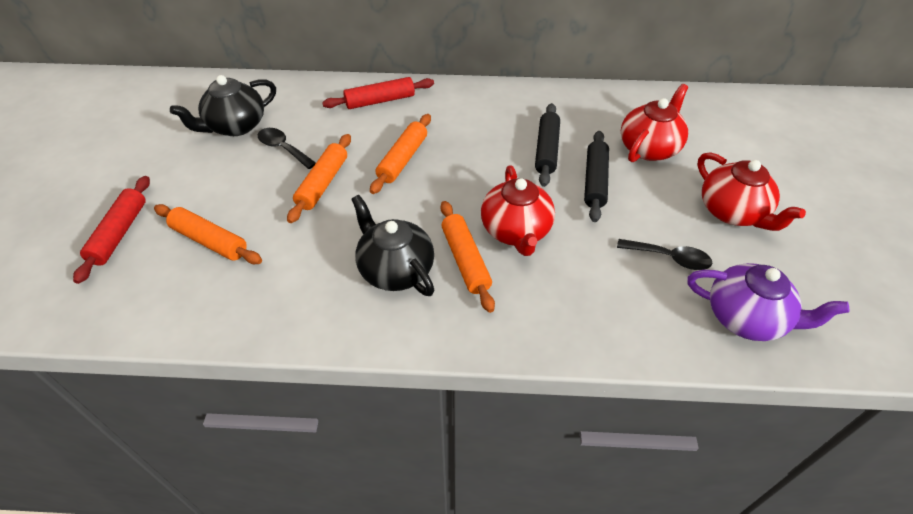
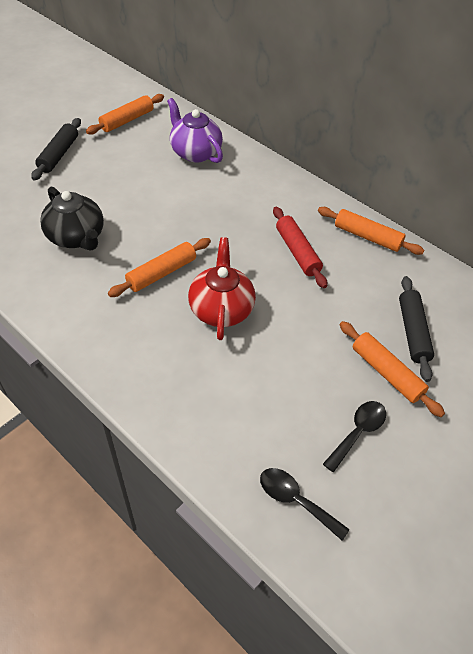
black teapot: [170,75,276,136] [351,195,434,296] = 2 -> [40,186,104,251] = 1
red rolling pin: [73,176,150,284] [322,77,434,109] = 2 -> [273,207,327,288] = 1
red teapot: [481,165,555,256] [621,84,688,162] [697,152,806,231] = 3 -> [188,237,256,340] = 1

